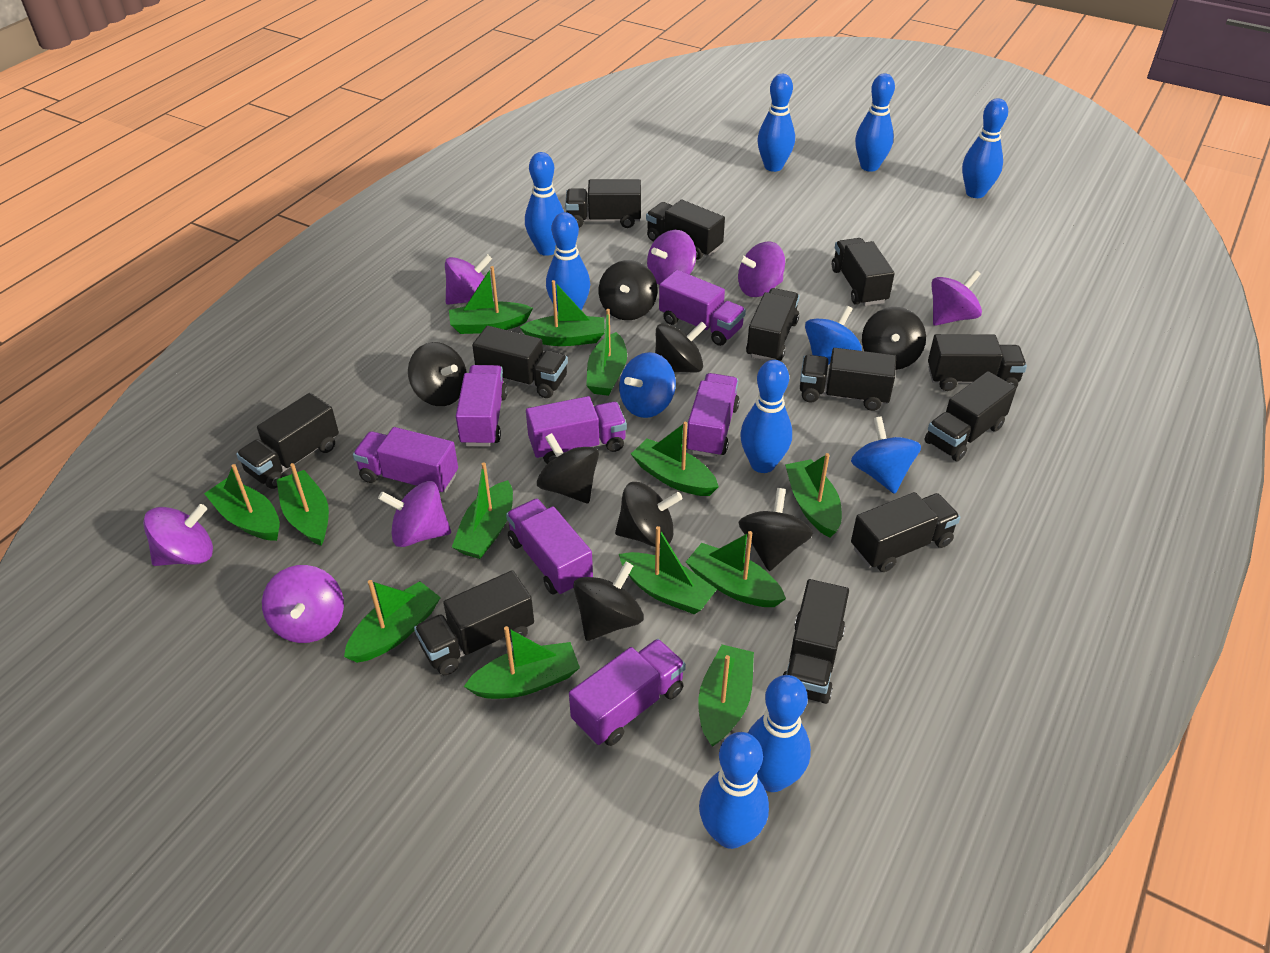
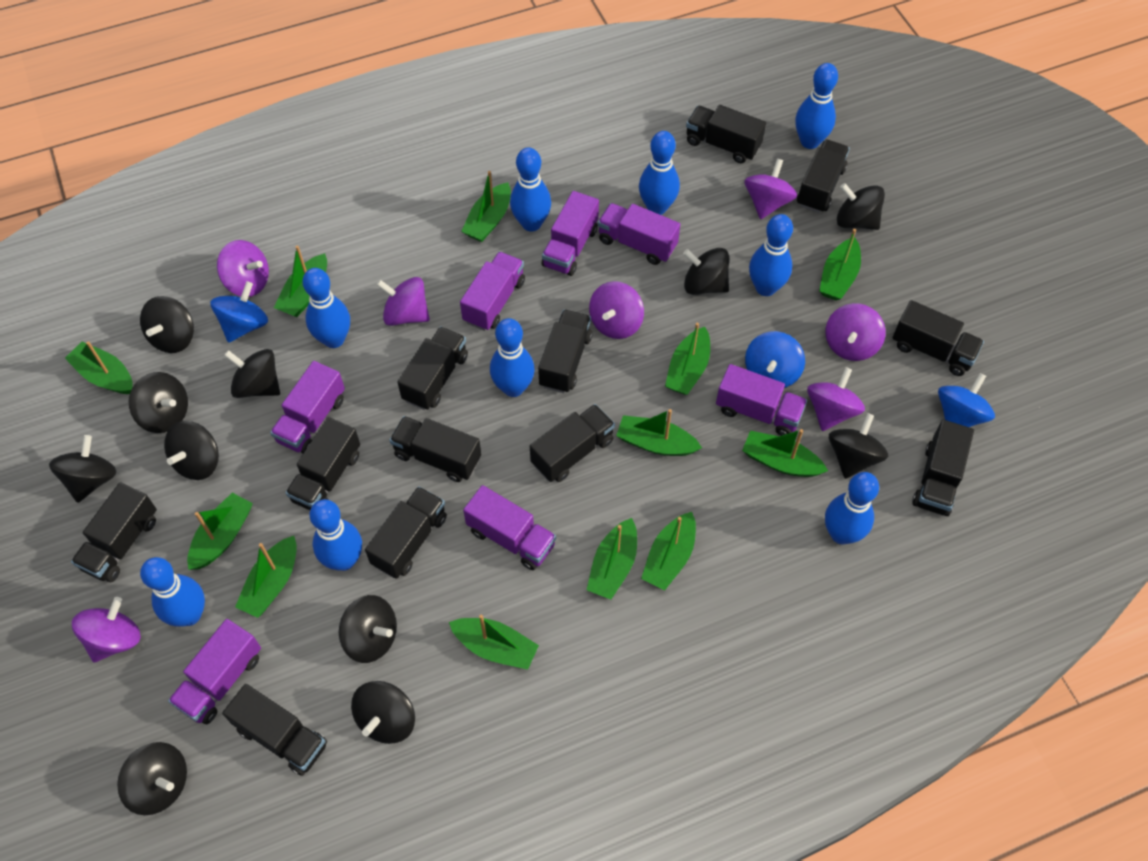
black spinning top: [408,342,467,406] [537,433,599,503] [573,561,644,641] [599,260,657,320] [615,482,682,547] [655,321,707,373] [738,488,813,571] [862,307,926,370] = 8 -> [49,435,116,503] [117,742,187,815] [129,372,188,433] [140,296,194,353] [164,421,219,480] [224,349,280,398] [339,595,397,663] [351,681,415,744] [683,248,729,295] [829,413,889,479] [837,183,885,230] = 11
blue bowling pin: [525,152,564,256] [546,212,590,311] [699,732,769,849] [740,360,792,473] [748,675,811,792] [757,74,795,172] [855,73,895,172] [962,98,1008,198] = 8 -> [140,557,205,627] [302,268,350,348] [309,499,362,571] [490,318,535,397] [510,147,551,232] [639,131,680,215] [749,214,793,296] [795,63,838,149] [825,472,879,545] = 9
green boat: [204,464,280,541] [277,463,329,546] [344,580,441,663] [449,266,533,334] [452,462,513,559] [464,626,580,699] [520,280,605,346] [586,309,627,396] [619,526,717,614] [631,422,719,496] [686,531,786,607] [698,645,754,747] [785,453,842,538] = 13 -> [65,341,133,394] [187,493,253,570] [235,536,297,618] [274,245,327,317] [449,615,539,670] [461,171,511,242] [587,518,637,600] [616,409,702,456] [641,512,696,590] [665,323,710,395] [742,429,828,477] [819,229,861,301] = 12

